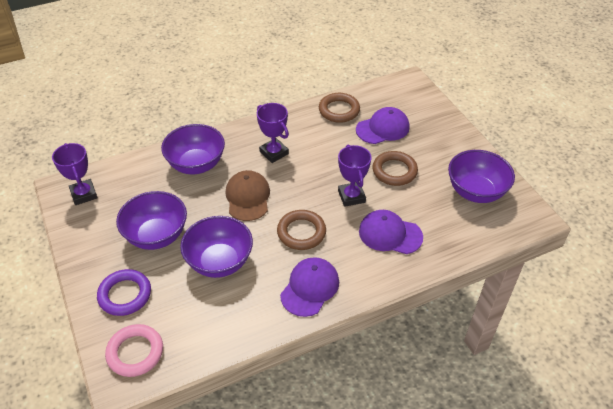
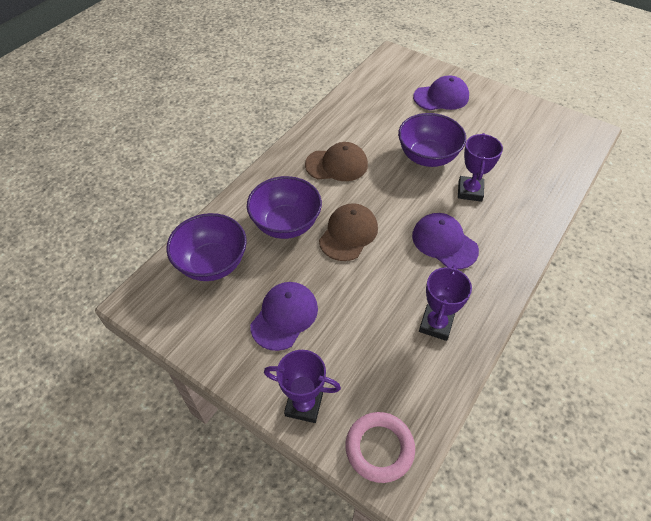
brown cap: [225,170,270,221] = 1 -> [305,142,368,181] [319,203,378,261] = 2
brown ring: [277,210,326,250] [319,93,360,123] [372,151,418,186] = 3 -> none = 0
purple bowl: [116,191,187,250] [161,124,225,174] [180,216,253,278] [448,150,515,203] = 4 -> [166,213,247,281] [247,176,322,239] [398,113,466,167] = 3
purple ring: [97,269,151,316] = 1 -> none = 0

